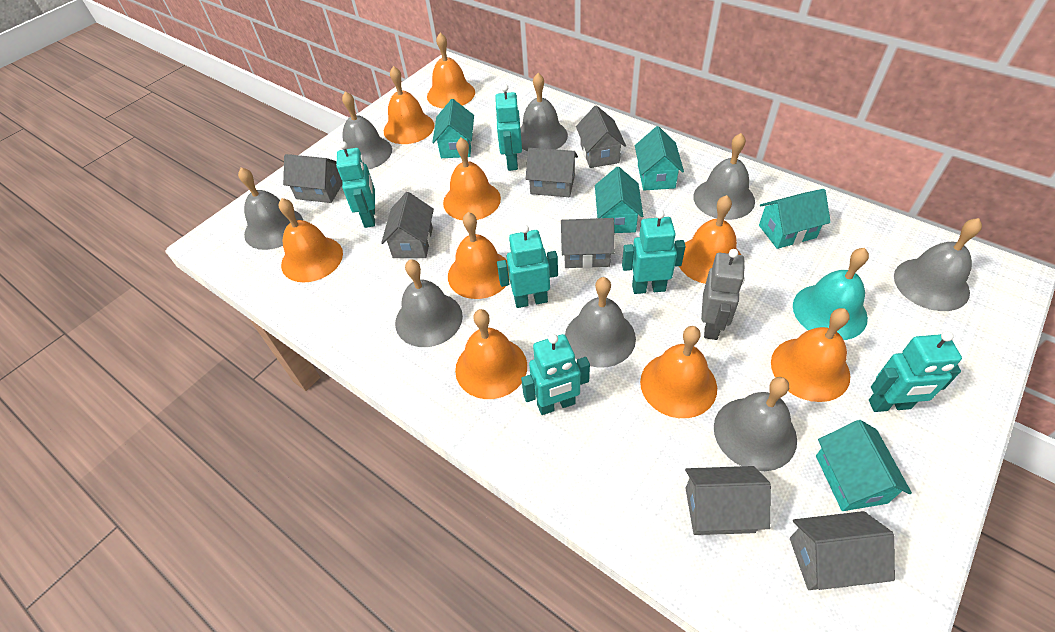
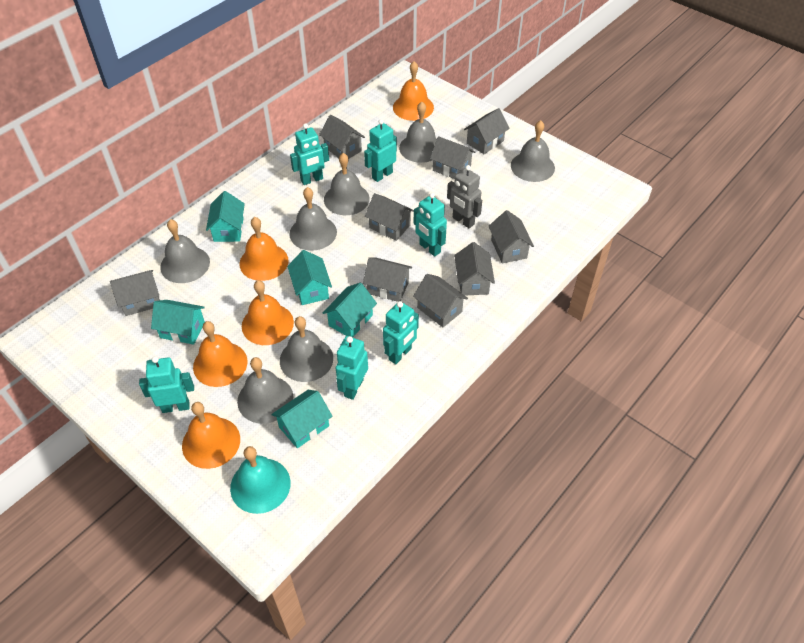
grey bell: [238,167,303,250] [342,91,392,170] [395,259,463,347] [520,73,568,151] [565,277,636,368] [693,133,755,220] [714,377,797,471] [894,218,982,311] = 8 -> [160,219,210,283] [237,357,293,424] [280,316,333,382] [289,187,337,251] [324,153,369,215] [399,102,437,163] [511,120,555,182] = 7
grey house: [283,154,343,203] [381,192,434,258] [526,148,578,197] [561,218,615,268] [576,105,626,168] [685,466,771,535] [790,511,895,590] = 7 -> [110,270,160,316] [319,115,365,159] [363,257,412,302] [365,193,414,241] [413,274,468,327] [430,136,475,179] [454,242,495,295] [464,108,510,154] [488,210,534,263] = 9
orange bell: [279,198,343,282] [384,66,434,144] [427,33,475,108] [443,138,501,220] [448,212,510,299] [455,309,527,399] [640,326,717,418] [679,195,741,284] [771,308,850,402] = 9 -> [182,402,240,469] [193,321,248,387] [239,217,289,281] [242,280,294,345] [393,61,434,121] = 5

